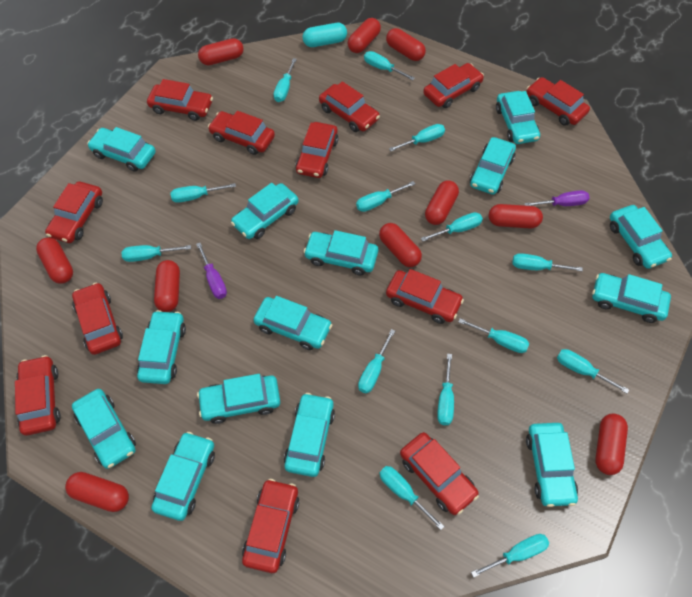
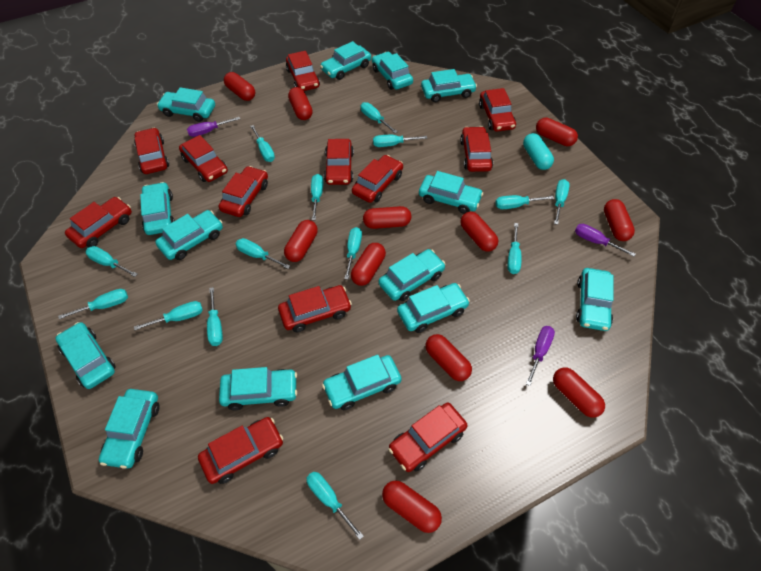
purple screwdriver: [196,243,227,299] [524,190,589,206] = 2 -> [187,117,240,137] [526,326,555,386] [575,224,636,257] = 3
red capsule: [36,238,73,284] [65,472,129,512] [154,260,180,312] [198,38,244,65] [348,18,381,53] [379,223,422,267] [386,28,426,61] [425,180,459,225] [489,204,543,229] [595,414,628,475] = 10 -> [224,72,255,101] [284,220,318,262] [288,87,313,120] [351,243,386,286] [363,206,411,229] [382,480,442,533] [425,334,472,381] [460,212,498,252] [536,117,578,146] [553,368,605,418] [604,199,635,241] = 11

